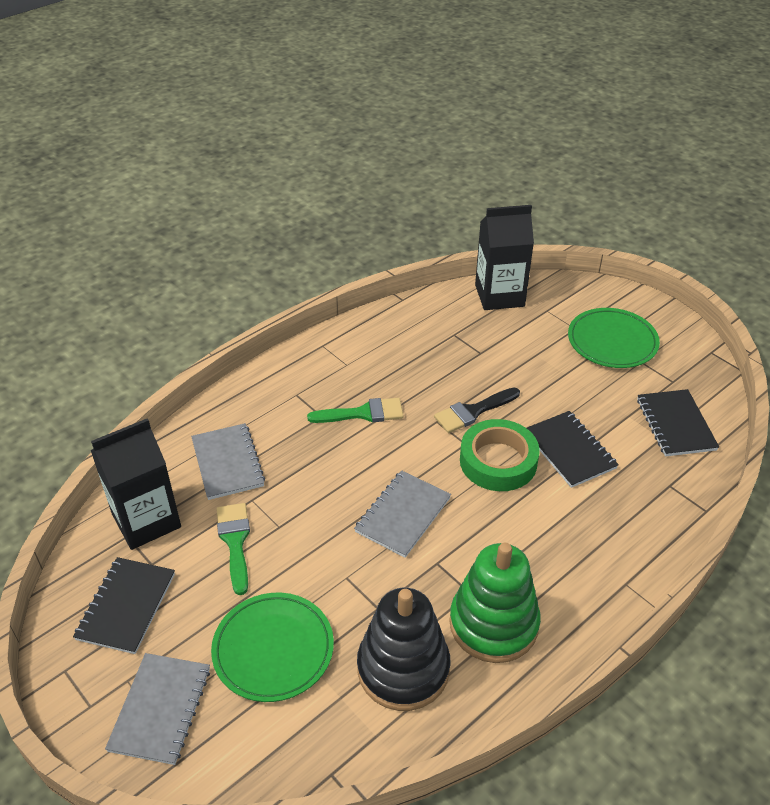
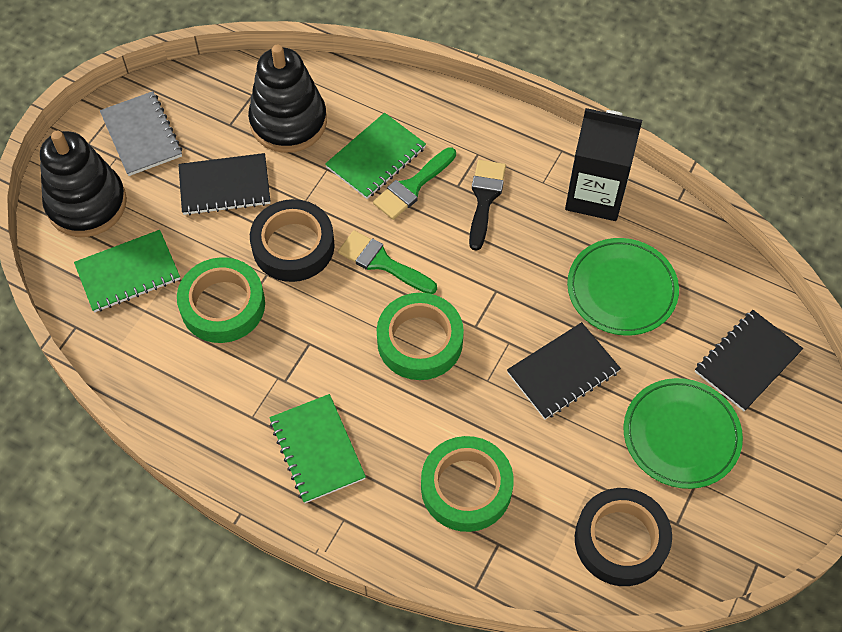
black carton: [90,418,181,550] [475,205,534,310] = 2 -> [565,108,642,221] = 1
black stacking toy: [357,588,451,711] = 1 -> [40,131,127,237] [248,45,327,153] = 2
black tape: none = 0 -> [250,199,335,282] [575,488,672,586] = 2
green notebook: none = 0 -> [74,230,180,313] [269,394,366,503] [325,113,426,199] = 3
green stacking toy: [449,543,541,663] = 1 -> none = 0
green tape: [460,419,540,491] = 1 -> [177,257,265,343] [377,293,464,380] [421,436,514,532] = 3
grey notebook: [105,653,210,765] [191,423,265,500] [354,470,451,558] = 3 -> [100,91,182,176] = 1

